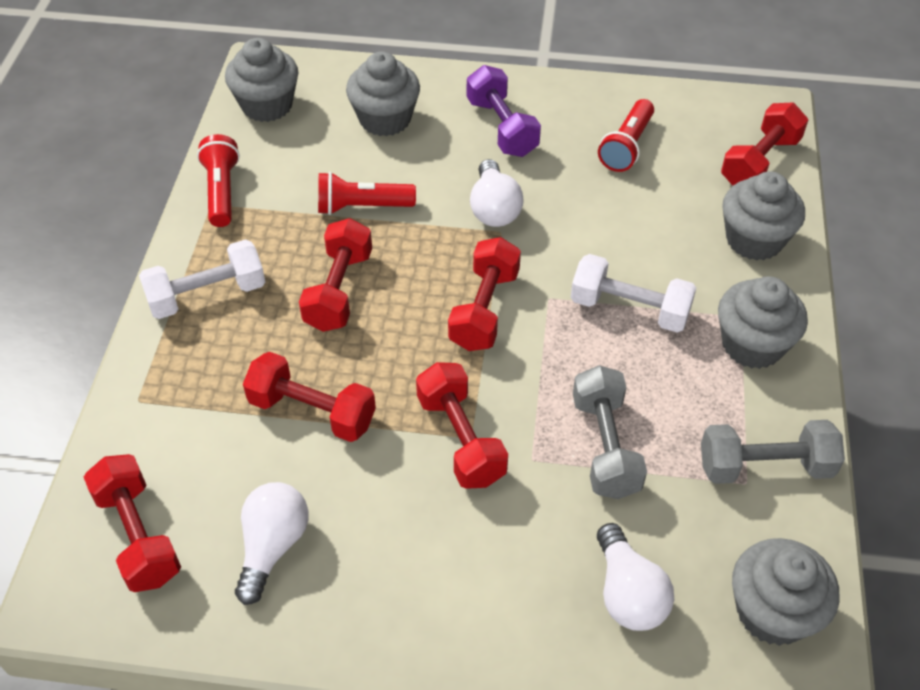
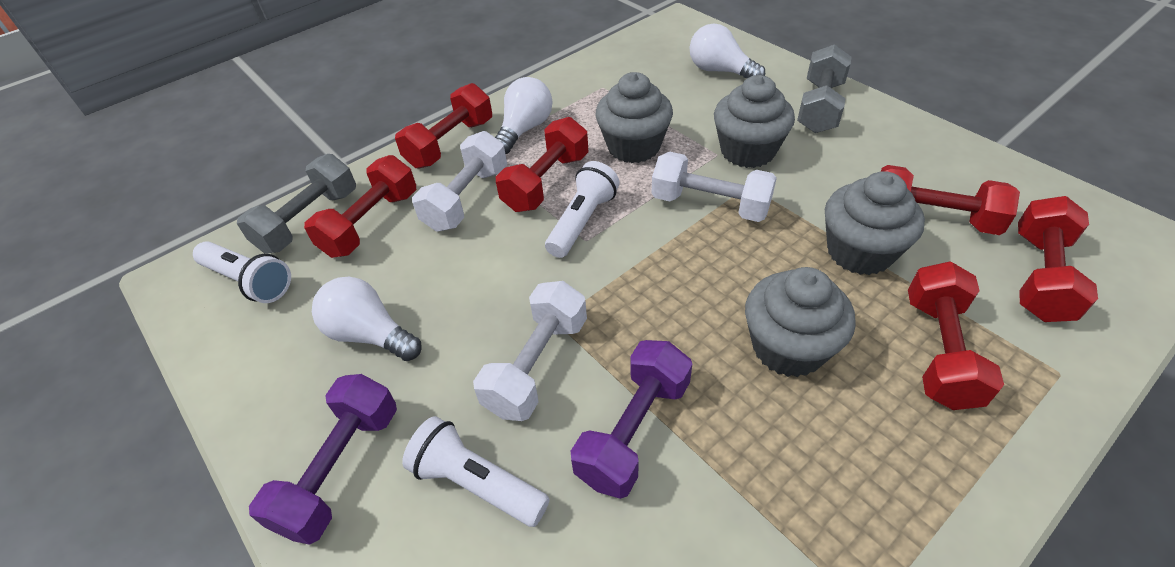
grey cupcake: [225,38,299,122] [346,52,420,136] [718,276,808,369] [722,171,805,261] [732,538,840,646] = 5 -> [595,72,673,163] [714,75,795,168] [745,267,856,377] [825,171,925,275] = 4
purple dumbbell: [467,65,541,157] = 1 -> [249,374,397,545] [571,340,692,499] = 2
red flashlight: [197,134,240,227] [318,172,416,215] [598,99,654,172] = 3 -> none = 0
white dumbbell: [139,239,265,319] [571,254,696,333] = 2 -> [412,131,507,232] [473,281,587,421] [651,152,777,222] = 3
white flashlight: none = 0 -> [193,241,291,303] [402,416,550,527] [545,161,620,258] = 3

